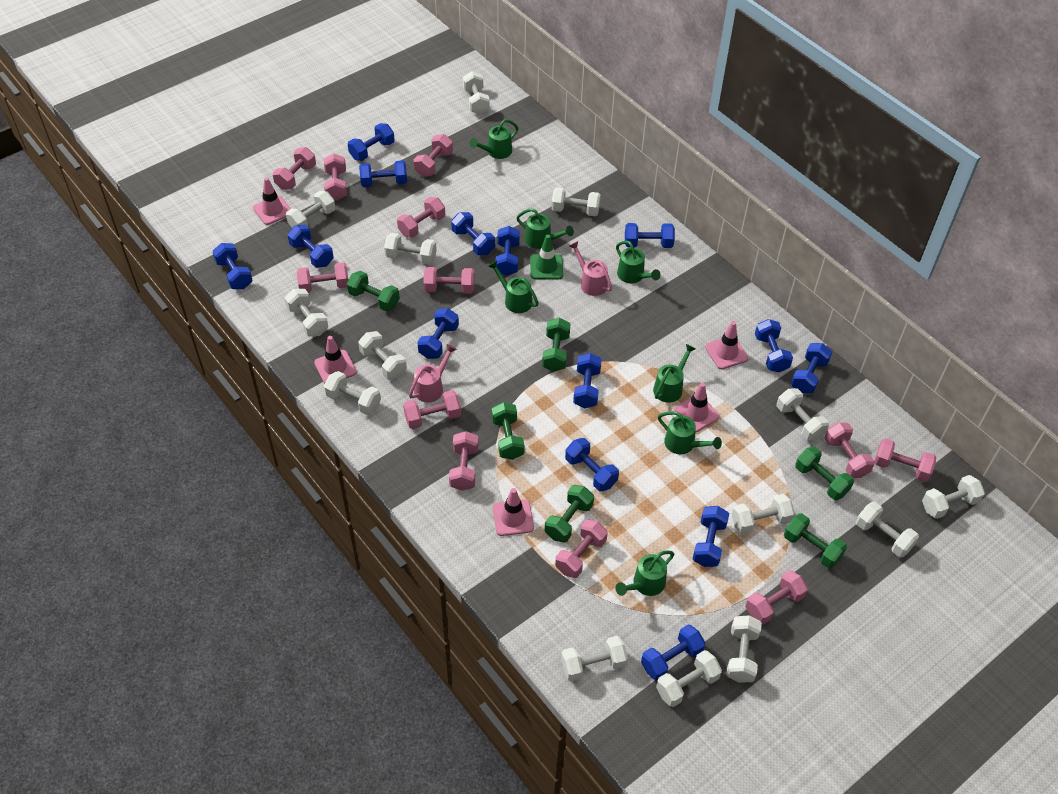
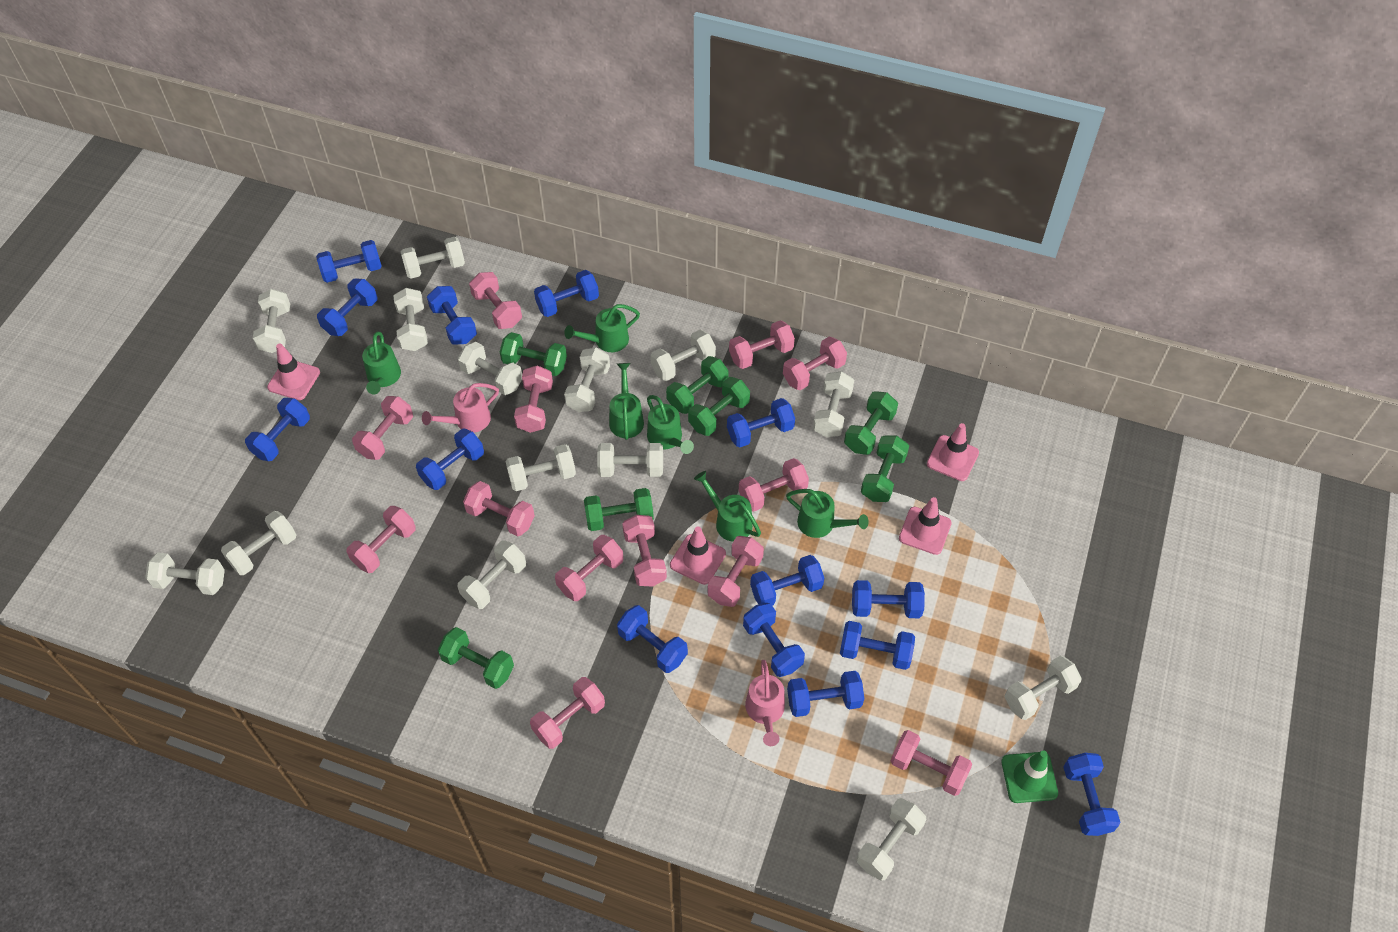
green dumbbell: [347,271,400,311] [492,402,525,460] [542,318,570,372] [545,485,594,543] [784,513,847,568] [795,446,854,500] = 6 -> [438,627,514,689] [500,332,567,376] [584,488,654,531] [666,356,729,414] [688,377,750,436] [844,391,898,455] [861,436,909,502] = 7
green watering can: [470,119,518,159] [488,260,539,313] [516,208,574,249] [615,550,674,596] [616,241,661,283] [653,344,696,403] [658,411,722,454] = 7 -> [362,332,401,394] [564,304,640,352] [609,363,644,440] [647,395,694,454] [694,471,761,542] [786,489,869,538] = 6
pink dumbbell: [273,147,316,190] [297,262,349,293] [324,154,347,200] [397,197,445,238] [403,390,461,429] [414,134,453,177] [423,267,474,294] [449,431,479,491] [555,519,608,578] [745,570,808,625] [825,422,875,478] [875,438,936,482] = 12 -> [346,506,416,573] [352,396,413,460] [463,481,535,537] [469,272,522,329] [514,365,553,433] [530,677,605,749] [555,535,623,601] [622,515,667,587] [708,536,764,607] [729,320,795,369] [739,458,809,512] [783,337,847,390] [891,730,972,796] = 13
pink traffic cone: [253,177,291,225] [314,336,357,384] [493,488,534,536] [673,383,720,432] [705,321,748,369] = 5 -> [267,344,320,400] [670,526,726,585] [899,497,952,555] [927,423,979,481] = 4

